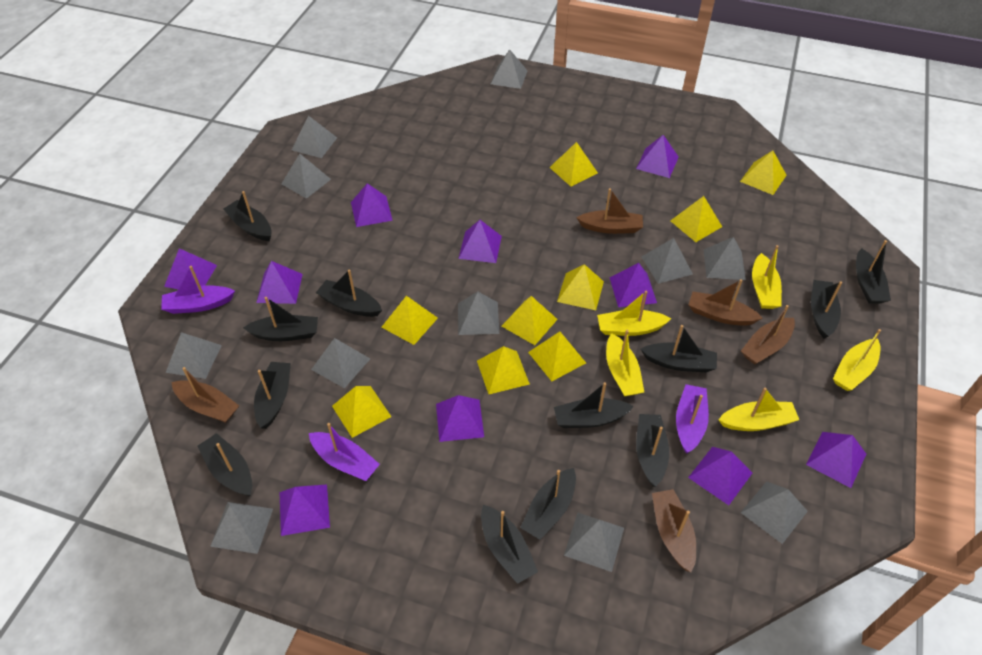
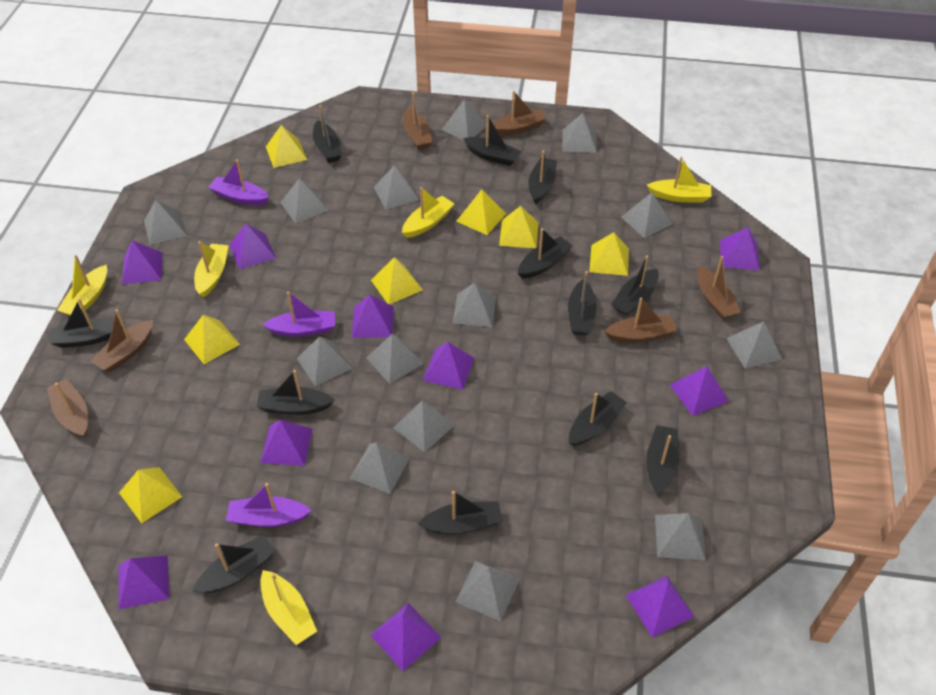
brown boat: [171,367,239,423] [576,188,643,234] [652,489,696,572] [689,279,763,326] [741,305,795,364] = 5 -> [47,379,88,438] [91,309,153,372] [403,92,432,150] [492,91,547,135] [604,298,677,343] [697,256,741,319] = 6
grey pyramid: [166,332,222,379] [210,502,273,554] [281,154,331,199] [292,116,337,158] [311,338,370,388] [458,292,499,335] [491,49,527,89] [564,513,624,572] [642,238,693,284] [704,237,746,280] [741,481,808,544] = 11 -> [144,200,187,245] [280,178,329,224] [297,336,353,386] [350,443,410,494] [366,334,423,384] [374,165,419,210] [394,400,454,452] [441,99,486,140] [453,283,496,327] [455,561,520,621] [563,113,597,153] [621,193,672,238] [655,513,706,560] [726,321,782,369] = 14
yellow pyramid: [332,386,391,438] [382,296,438,345] [477,346,530,394] [502,296,558,345] [528,331,586,381] [549,142,598,186] [557,264,604,310] [670,196,722,242] [740,150,787,195] = 9 -> [119,467,182,524] [184,315,240,364] [266,125,307,168] [371,257,423,305] [456,189,506,235] [499,206,539,248] [590,232,629,276] = 7

